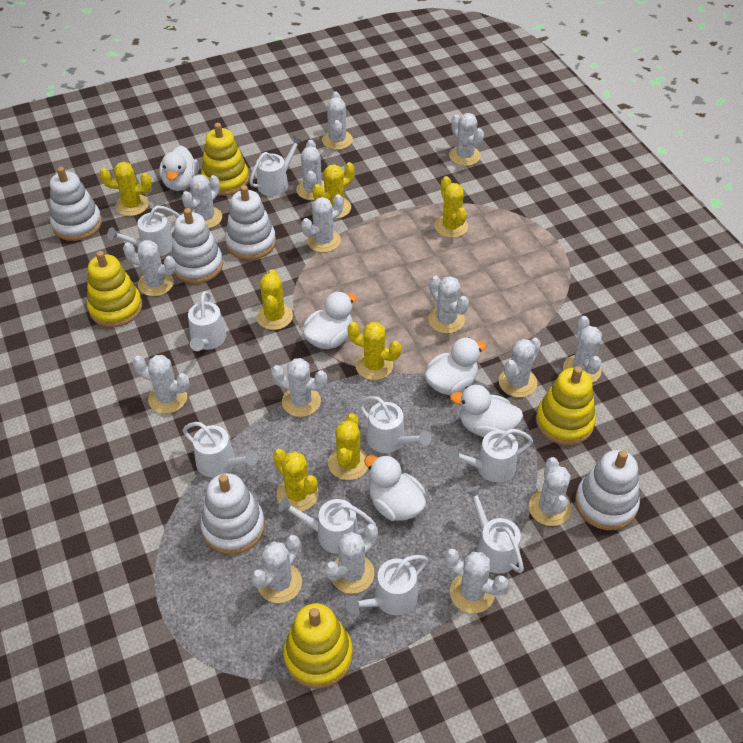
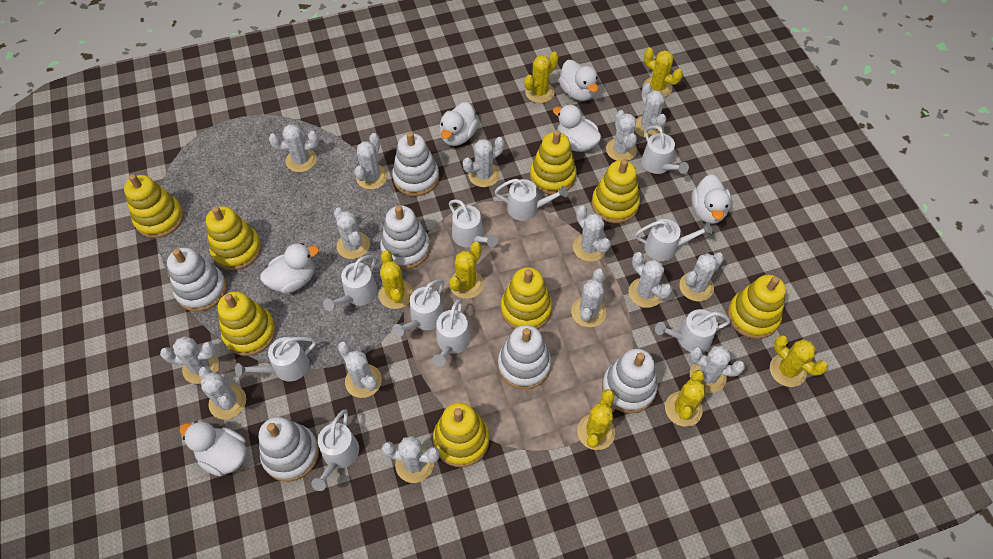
white duck: [159,145,199,191] [303,291,357,349] [364,455,426,521] [425,337,487,395] [450,385,523,437] = 5 -> [179,421,247,476] [260,243,319,294] [440,102,478,146] [553,104,602,152] [559,60,598,101] [692,174,731,224] = 6
white stacking toy: [50,167,102,241] [171,208,223,284] [200,473,265,554] [225,185,276,260] [575,450,640,530] = 5 -> [167,247,227,312] [259,417,319,482] [380,205,430,269] [392,132,439,196] [498,325,551,389] [602,349,658,413] = 6
white watering can: [107,206,180,256] [183,422,258,478] [188,291,226,351] [249,136,303,196] [278,497,376,554] [346,555,428,615] [358,396,432,453] [447,429,533,482] [465,486,524,574] = 9 -> [235,337,316,381] [311,409,359,491] [323,255,378,311] [392,279,444,337] [432,299,471,367] [449,199,498,247] [495,179,568,221] [635,219,713,261] [641,125,689,174] [655,309,731,352] = 10
yellow stacking toy: [87,251,142,327] [201,123,249,196] [283,603,353,689] [536,366,596,445] = 4 -> [124,174,184,238] [206,206,261,270] [217,291,276,356] [433,402,489,467] [501,267,552,329] [530,130,576,195] [592,159,640,223] [728,275,786,339] = 8

